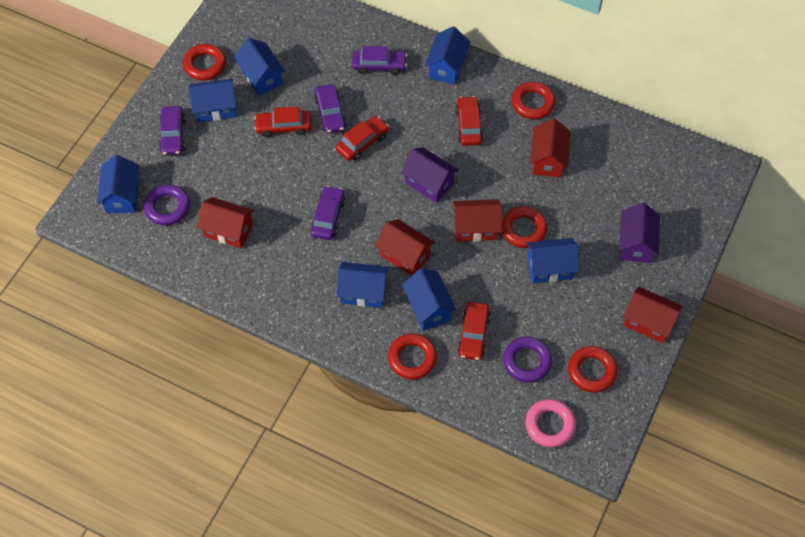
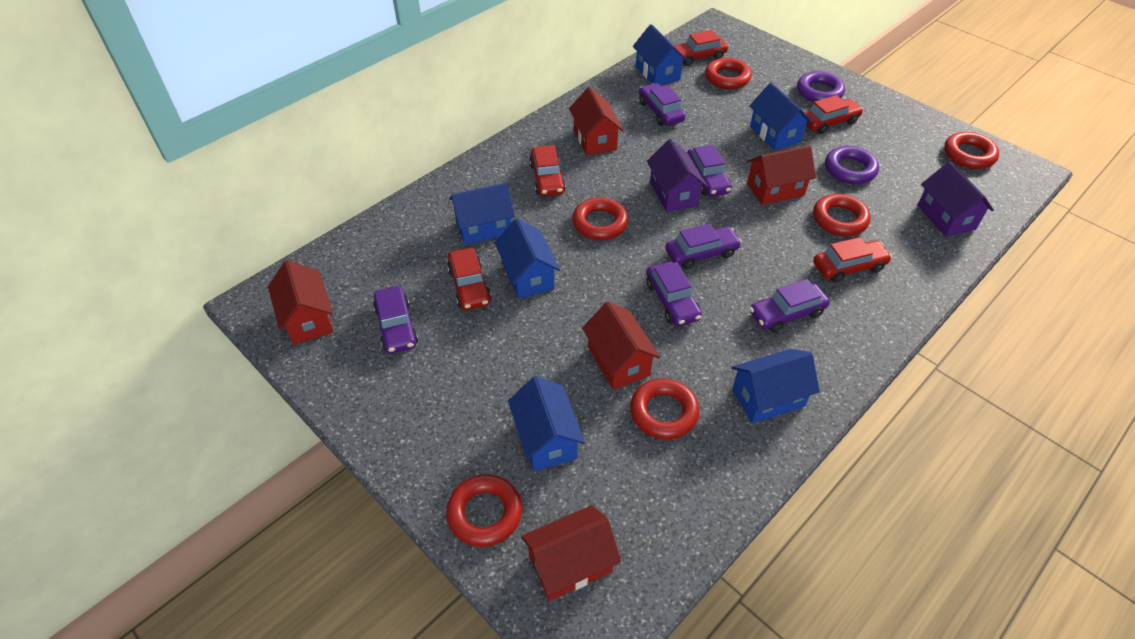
blue house: [97,155,139,213] [188,79,237,123] [234,38,285,96] [336,262,389,308] [402,269,457,331] [425,26,470,85] [526,238,580,283] = 7 -> [449,183,515,245] [495,218,560,299] [508,376,585,471] [633,24,688,85] [731,349,820,424] [749,83,812,151] = 6
pink ring: [525,399,576,448] = 1 -> none = 0
purple car: [159,106,186,156] [311,186,345,240] [314,84,346,134] [352,46,407,75] = 4 -> [373,286,418,354] [639,83,686,126] [646,262,702,326] [665,224,742,269] [687,145,732,196] [749,279,830,332] = 6
red car: [254,106,311,138] [336,116,389,161] [456,96,484,146] [458,302,491,360] = 4 -> [447,248,492,310] [529,145,566,196] [673,30,728,66] [804,95,863,134] [813,237,892,283] = 5
red ring: [183,44,226,80] [388,333,437,379] [502,206,547,248] [512,82,556,119] [568,346,618,393] = 5 -> [446,474,522,547] [572,197,628,240] [630,378,699,440] [705,58,752,89] [813,194,871,236] [944,132,999,169] = 6

